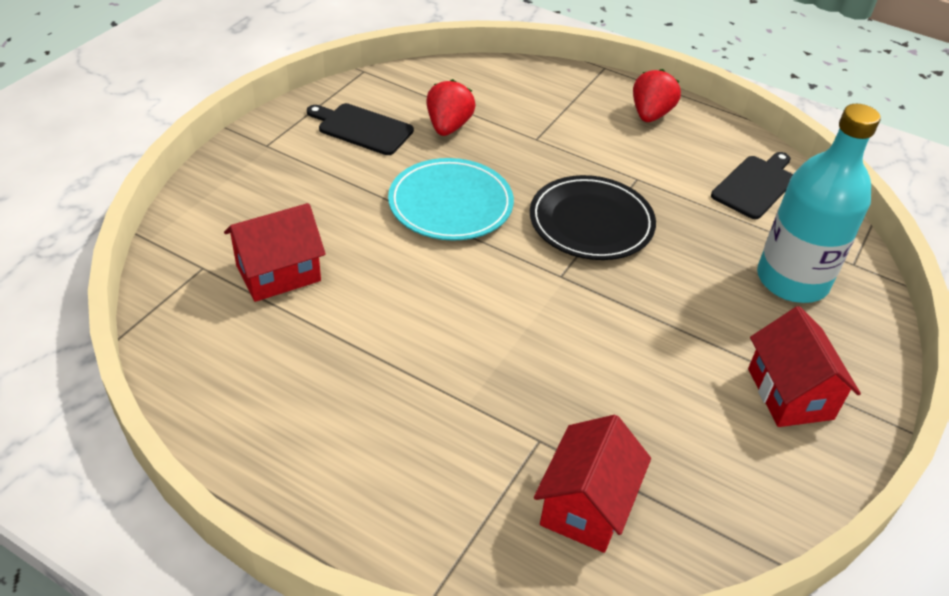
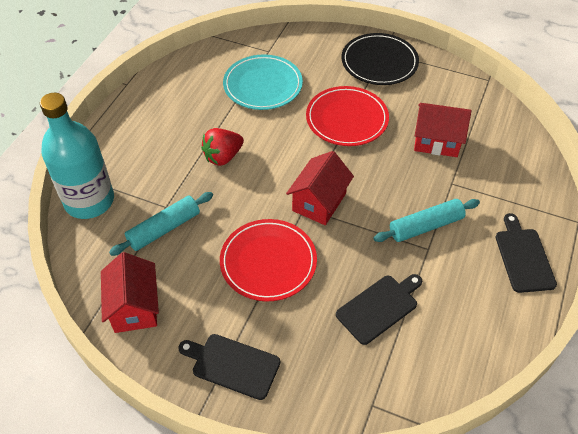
black cutting board: [307,103,414,155] [711,152,793,219] = 2 -> [178,334,280,400] [336,274,422,345] [495,213,557,293] = 3
red plate: none = 0 -> [220,219,317,301] [306,86,389,146] = 2
red strawberry: [426,79,476,136] [633,69,681,122] = 2 -> [201,128,244,166] = 1
turquoise rolling pin: none = 0 -> [109,192,213,256] [374,199,480,242] = 2

